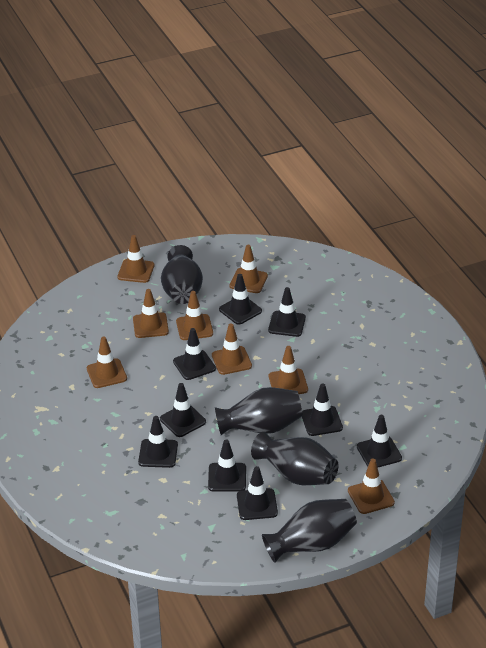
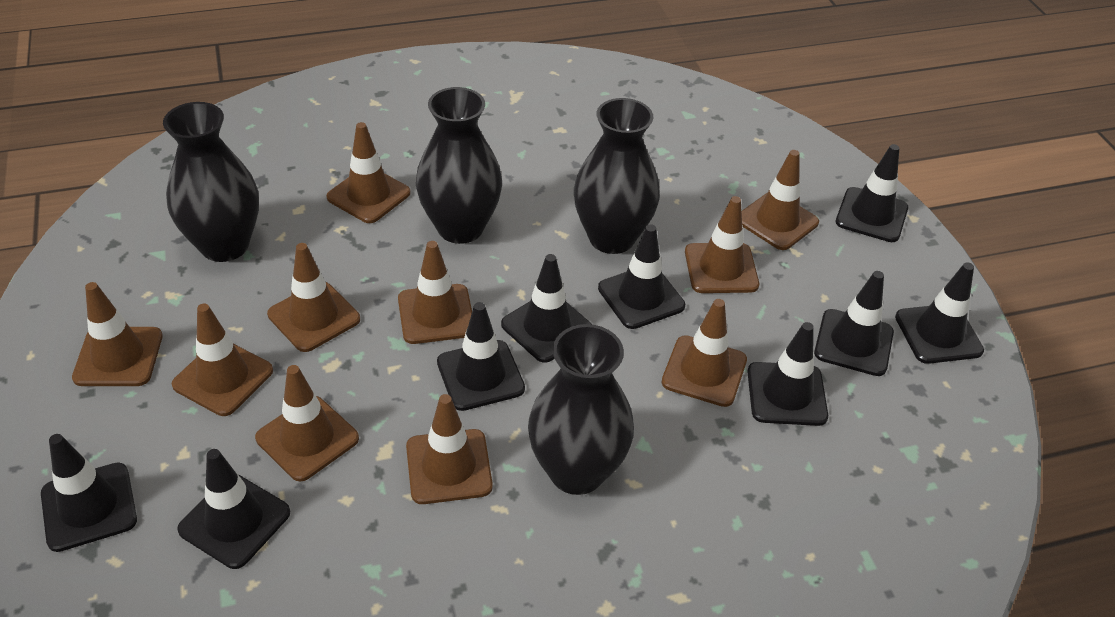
brown traffic cone: [87,336,127,388] [118,235,154,283] [133,289,169,338] [176,291,213,340] [212,324,252,375] [229,245,268,293] [269,346,308,394] [348,459,395,514] = 8 -> [72,282,163,386] [172,304,273,416] [255,365,359,481] [267,243,360,352] [326,122,411,223] [398,241,472,344] [406,394,493,504] [662,299,747,407] [685,196,759,293] [742,150,819,250] = 10

